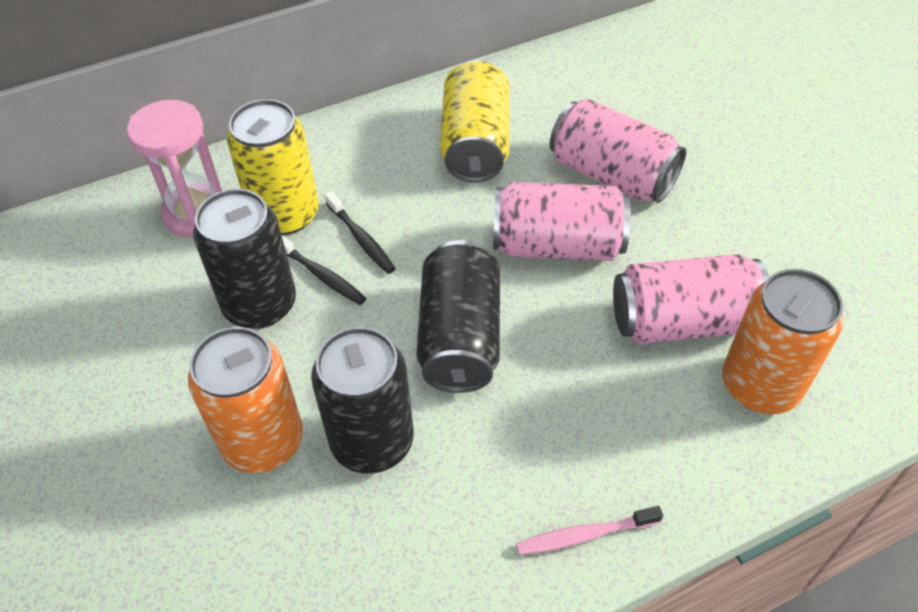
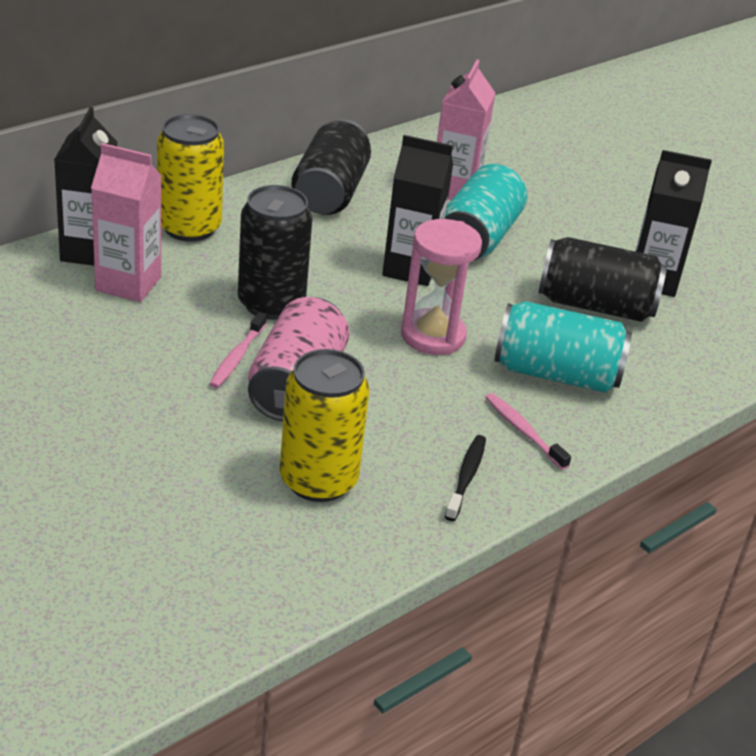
black carton: none = 0 -> [54,107,117,266] [382,135,453,286] [636,150,712,297] = 3
black toothbrush: [282,236,366,305] [325,191,396,274] = 2 -> [445,435,486,521] = 1
orange can: [188,327,303,473] [722,269,844,414] = 2 -> none = 0
pink can: [493,182,631,261] [550,98,686,203] [613,254,769,344] = 3 -> [248,297,350,421] = 1
pink carton: none = 0 -> [91,143,161,302] [437,59,495,200] = 2
pink toothbrush: [516,506,663,555] = 1 -> [209,312,267,388] [485,393,571,470] = 2
turquoise can: none = 0 -> [445,164,527,261] [495,301,632,393] = 2

